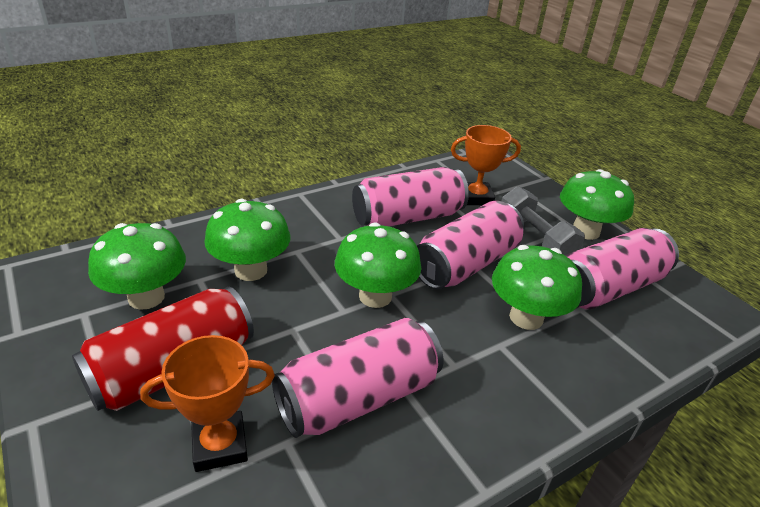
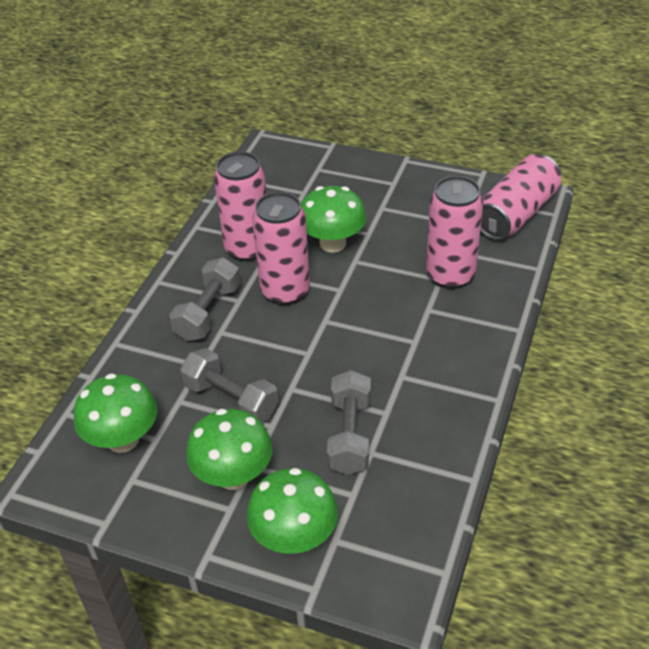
green mushroom: [88,223,186,310] [204,199,290,281] [335,222,421,308] [492,245,582,330] [560,169,634,240] = 5 -> [74,373,157,453] [186,409,273,490] [246,468,338,554] [301,186,366,252] = 4
grey dumbbell: [501,186,585,256] = 1 -> [169,257,240,341] [180,348,279,422] [327,370,371,475] = 3
orange trophy: [140,335,275,472] [451,125,521,205] = 2 -> none = 0
red can: [72,286,254,411] = 1 -> none = 0

